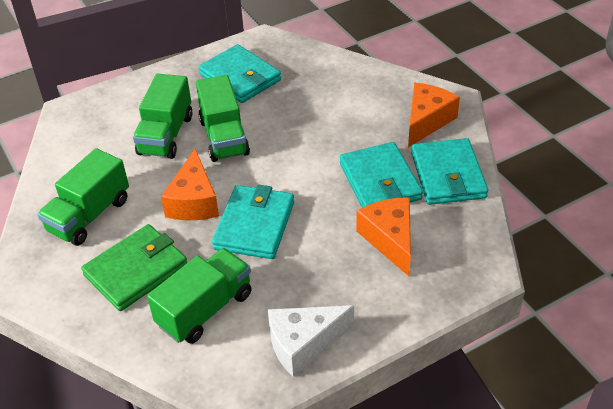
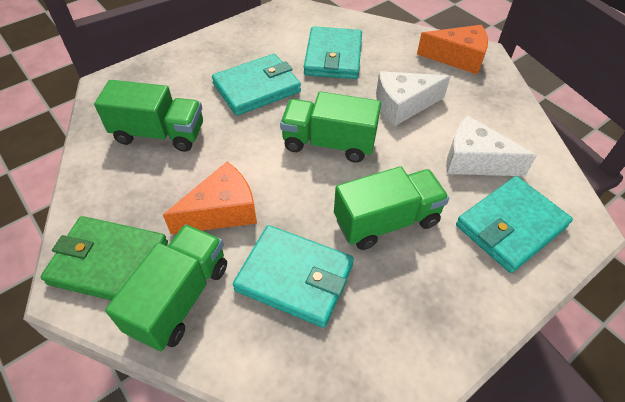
orange cheese: [161,149,219,220] [356,197,411,276] [408,83,460,147] = 3 -> [163,162,257,234] [417,25,488,75] = 2
white cheese: [268,305,354,377] = 1 -> [376,71,451,126] [446,115,537,176] = 2

